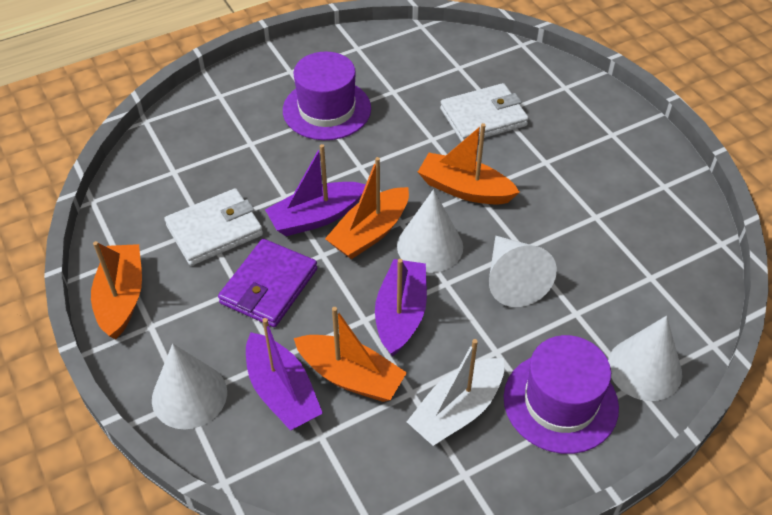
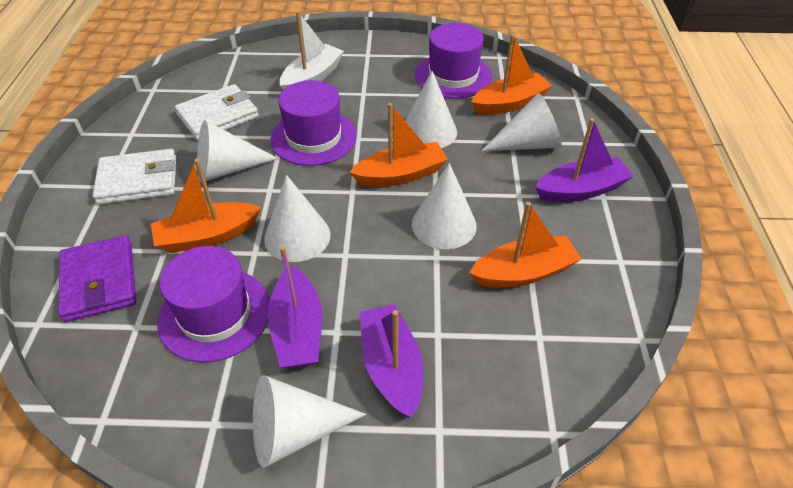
purple hat: [283,52,371,140] [504,335,619,454] = 2 -> [158,246,270,362] [270,80,357,166] [415,23,492,99] = 3
white cone: [152,344,227,429] [397,190,463,273] [489,236,557,307] [608,316,682,401] = 4 -> [197,120,279,182] [253,375,366,468] [264,175,330,262] [405,71,457,148] [412,163,477,249] [481,93,562,151] = 6

